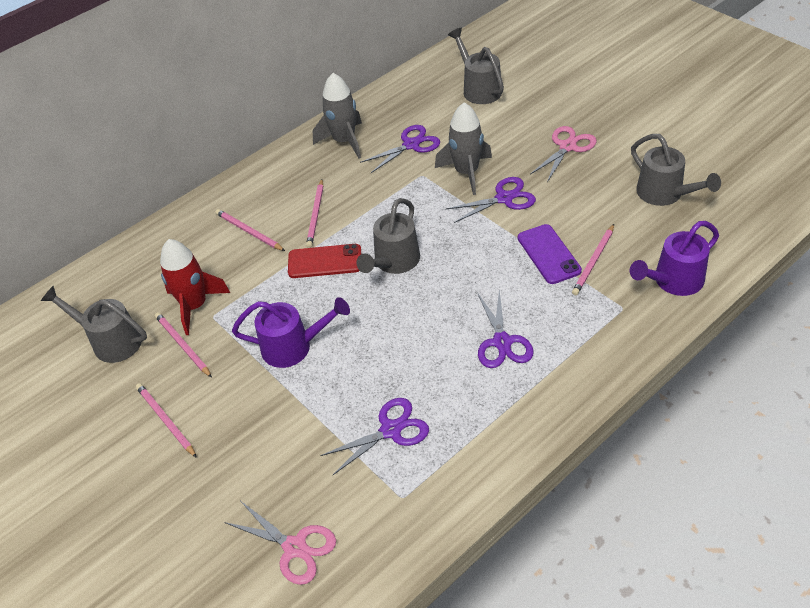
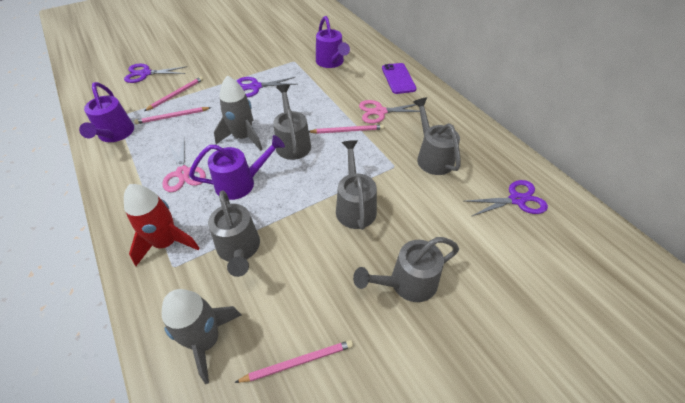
grey watering can: [41,286,147,363] [356,198,420,274] [448,28,504,104] [631,134,721,206] = 4 -> [208,191,260,277] [274,84,311,160] [336,140,377,230] [353,237,459,302] [413,97,461,175] = 5
pink pencil: [136,383,197,458] [155,312,212,378] [215,209,285,251] [306,179,323,248] [572,224,614,295] = 5 -> [134,107,211,124] [144,76,203,111] [234,340,353,383] [309,125,384,134] = 4
purple scissors: [320,398,429,475] [360,125,440,173] [446,177,536,223] [477,289,534,368] = 4 -> [124,64,187,83] [237,77,298,97] [465,180,548,216] = 3
purple watering can: [232,297,350,368] [630,221,719,296] = 2 -> [79,82,134,142] [189,135,285,200] [316,16,350,68] = 3
red phone: [288,244,361,278] = 1 -> none = 0

